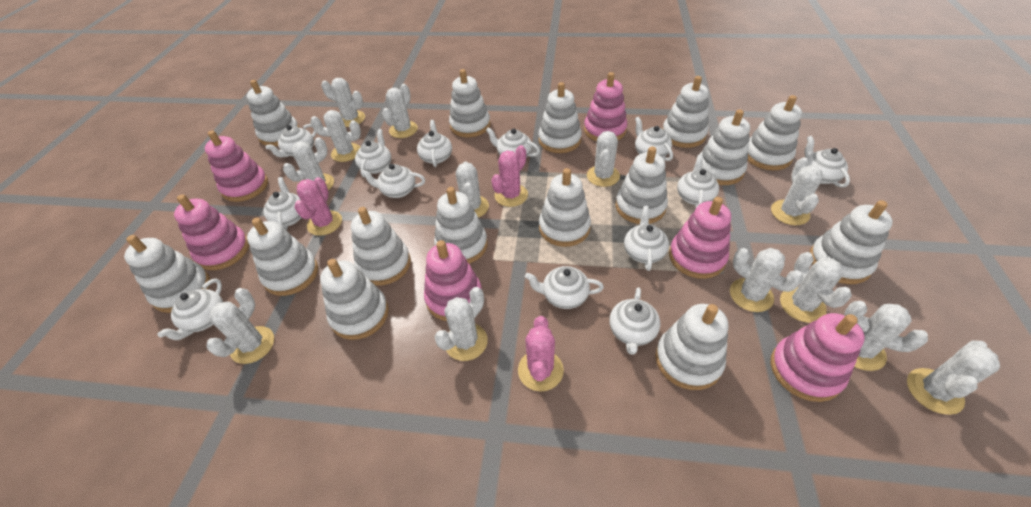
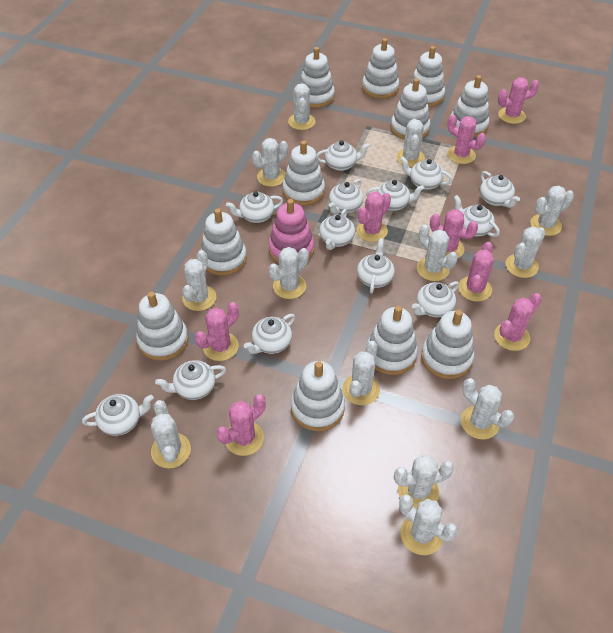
pink cactus: [295,177,342,236] [491,145,528,207] [518,316,564,392] = 3 -> [195,302,239,361] [216,394,266,456] [356,192,391,242] [430,209,478,258] [447,115,486,164] [458,242,494,302] [494,293,542,351] [498,77,539,124] = 8
pink stacking toy: [174,194,249,270] [205,130,268,202] [424,240,482,321] [584,72,627,141] [669,197,731,279] [771,313,865,402] = 6 -> [269,199,314,263] = 1
white stacking toy: [124,235,210,313] [247,80,300,146] [247,218,318,296] [320,259,389,340] [351,207,411,285] [434,187,488,264] [449,69,491,137] [538,82,582,153] [539,168,591,247] [615,146,668,224] [655,304,729,390] [663,76,709,148] [699,110,750,185] [747,95,802,170] [810,200,893,284] = 15 -> [136,292,189,361] [201,208,247,276] [282,140,325,206] [291,361,345,431] [299,47,335,108] [362,38,399,99] [367,306,418,375] [391,78,430,140] [410,46,445,107] [421,310,474,379] [451,75,489,137] = 11

